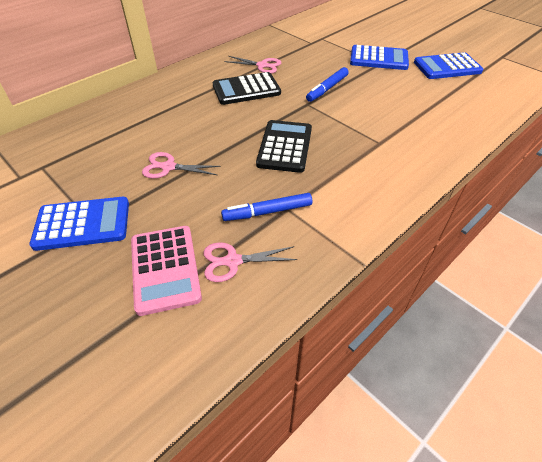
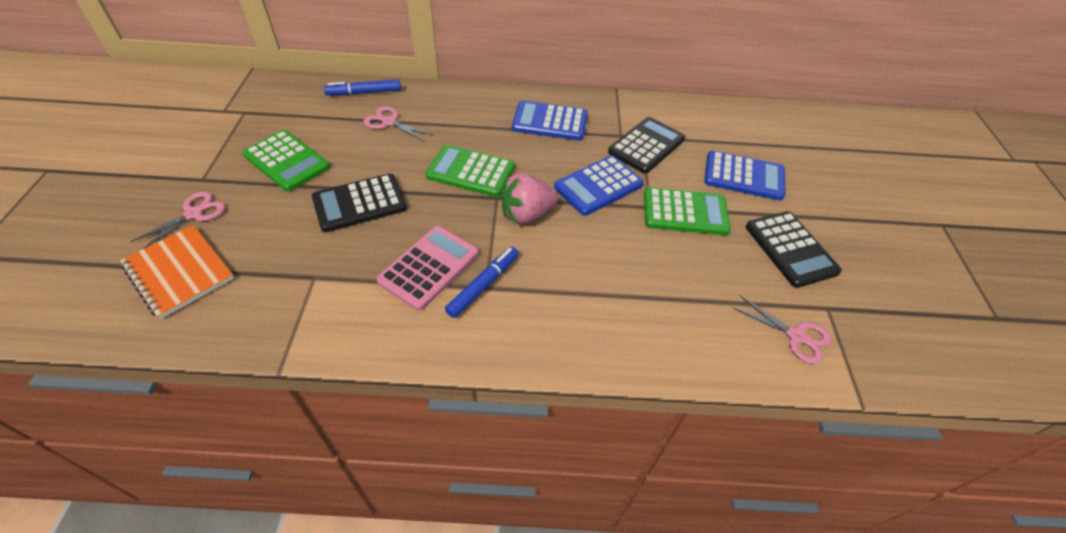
black calculator: [213,72,281,105] [256,120,312,173] = 2 -> [312,173,407,232] [608,117,685,174] [746,211,842,288] = 3
green calculator: none = 0 -> [243,130,330,192] [425,145,515,197] [644,187,731,235] = 3
orange notebook: none = 0 -> [120,225,234,319] = 1
pink strawberry: none = 0 -> [500,173,558,224] = 1

